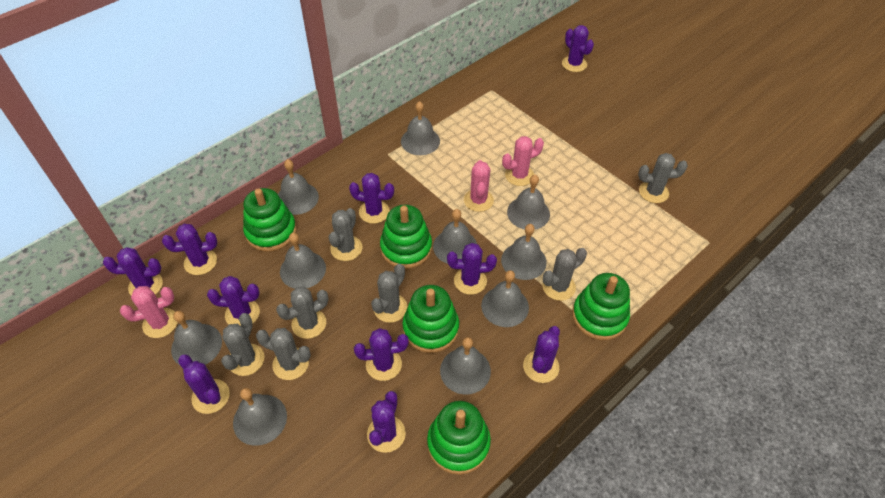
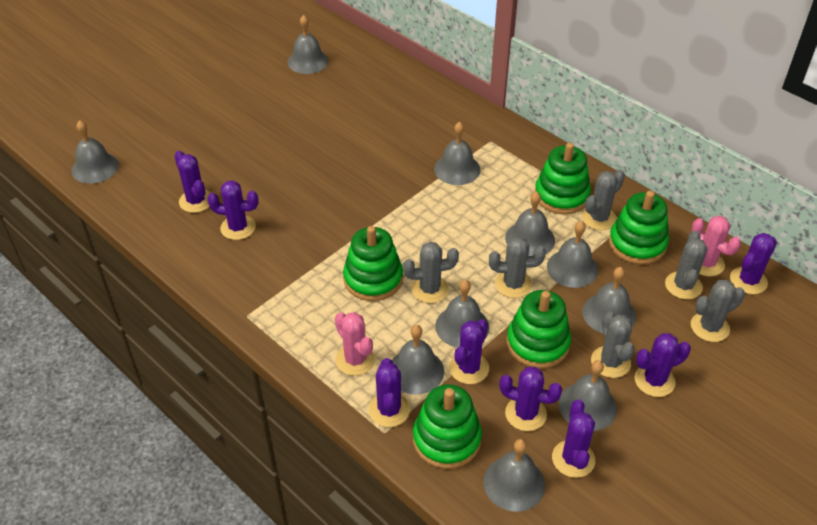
grey cactus: [221,313,264,376] [256,328,311,380] [276,287,328,339] [329,208,362,261] [371,264,408,323] [543,248,587,301] [638,153,688,203] = 7 -> [403,242,459,303] [489,237,546,298] [582,169,625,230] [591,312,635,378] [665,231,708,300] [691,280,745,342] = 6
pink cactus: [120,286,178,338] [464,160,494,212] [502,136,544,186] = 3 -> [335,312,375,376] [691,216,741,276] = 2
purple cactus: [103,247,163,296] [162,224,217,275] [178,354,230,414] [207,276,260,326] [349,173,394,224] [354,328,409,381] [367,391,406,453] [447,243,497,295] [523,326,560,383] [562,25,594,72] = 10 -> [174,151,210,213] [207,180,258,240] [369,358,410,427] [449,319,489,384] [499,367,562,431] [552,400,595,478] [635,333,691,397] [730,233,777,294] = 8

